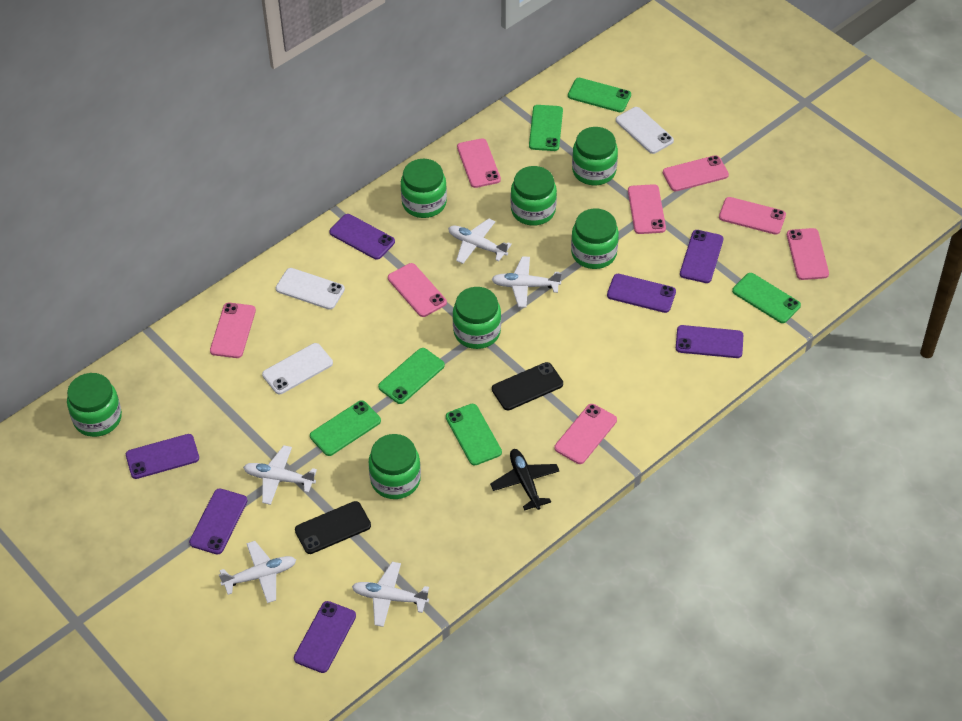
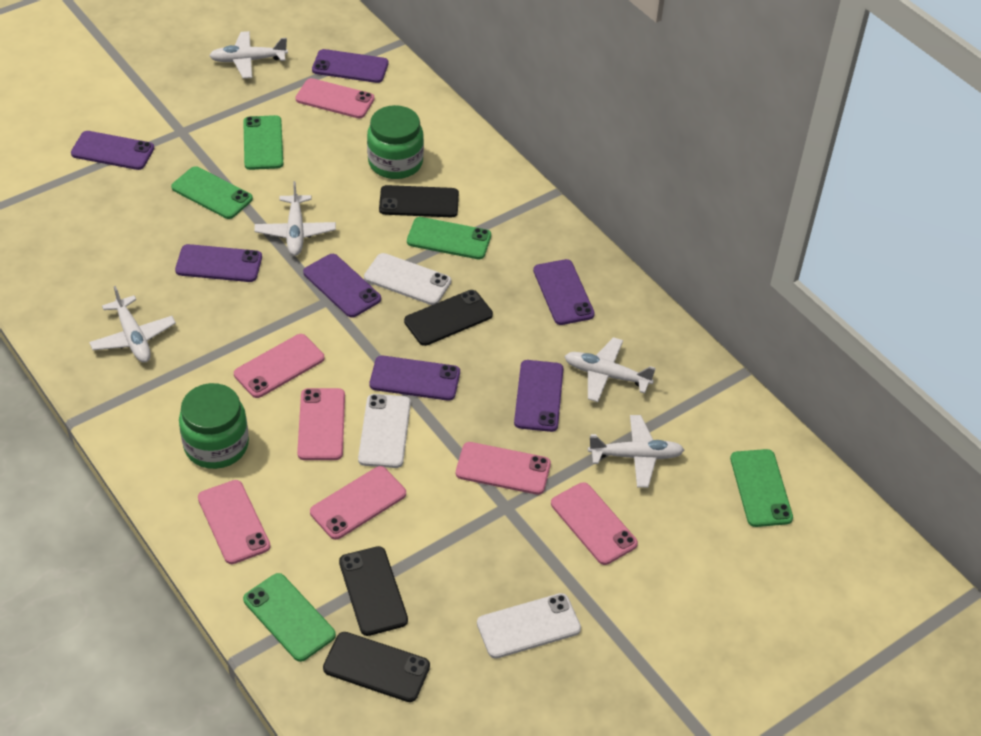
black phone: [295,501,371,554] [492,362,563,410] = 2 -> [323,632,430,702] [339,546,408,636] [379,185,459,217] [404,290,493,346] = 4
black plane: [490,449,559,511] = 1 -> none = 0
green jar: [67,373,122,437] [369,434,421,499] [401,159,447,218] [453,287,501,349] [511,166,557,226] [571,209,619,269] [572,127,618,185] = 7 -> [179,383,249,469] [367,105,424,179] = 2
green phone: [310,401,381,456] [378,348,445,404] [446,404,502,465] [529,105,563,151] [568,78,631,112] [732,273,801,323] = 6 -> [171,166,253,219] [243,115,283,170] [243,573,336,662] [407,217,491,259] [730,449,793,527] = 5
pink phone: [210,303,256,358] [388,263,447,317] [457,138,501,188] [555,404,617,464] [628,184,666,234] [663,155,729,191] [719,197,786,235] [787,228,829,280] = 8 -> [198,480,271,564] [234,334,325,398] [295,78,375,118] [297,388,345,460] [310,466,406,540] [456,442,551,495] [551,482,638,565] = 7

